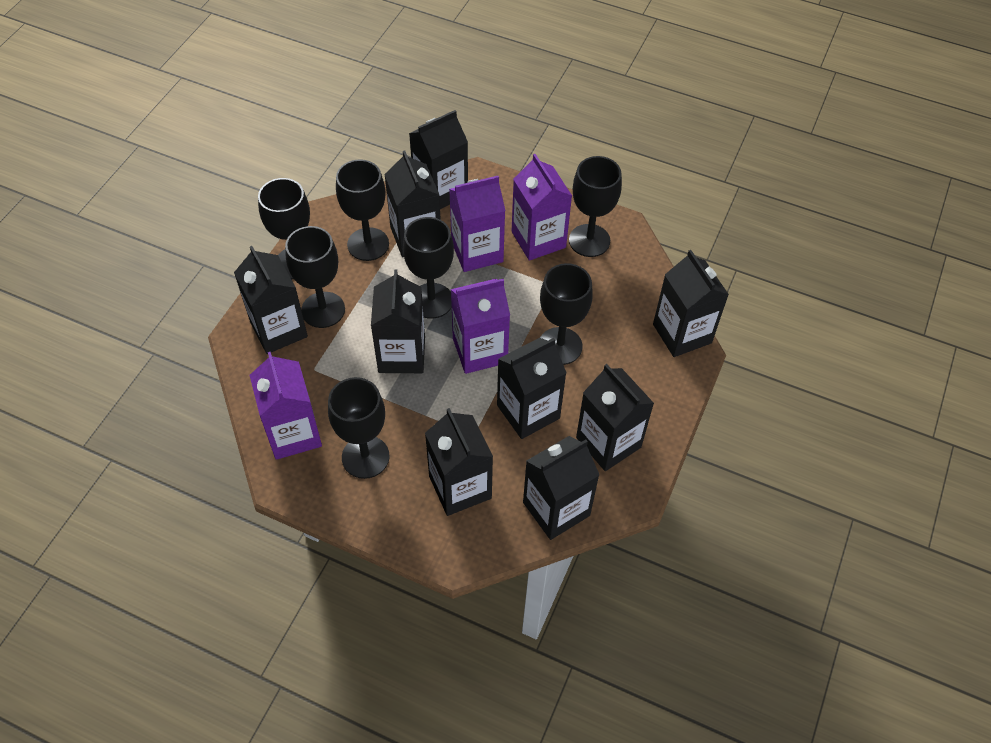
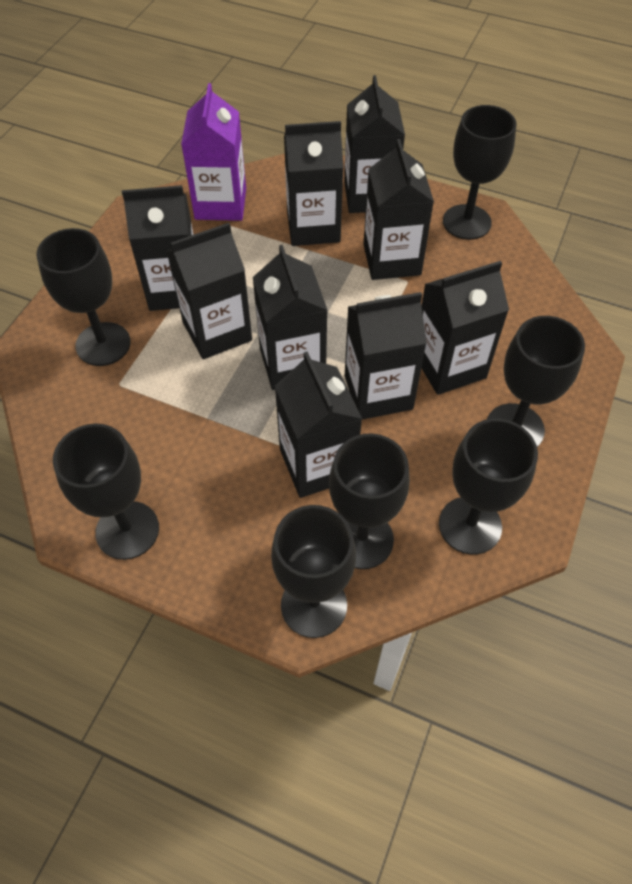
purple carton: [250,352,322,460] [449,176,505,272] [451,279,510,374] [512,154,572,261] = 4 -> [181,83,246,221] = 1

